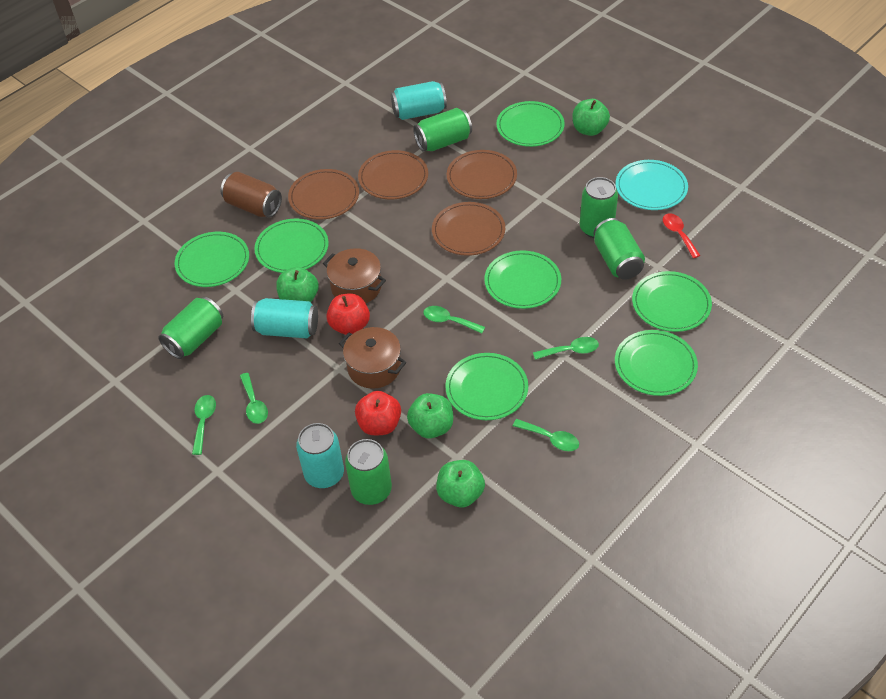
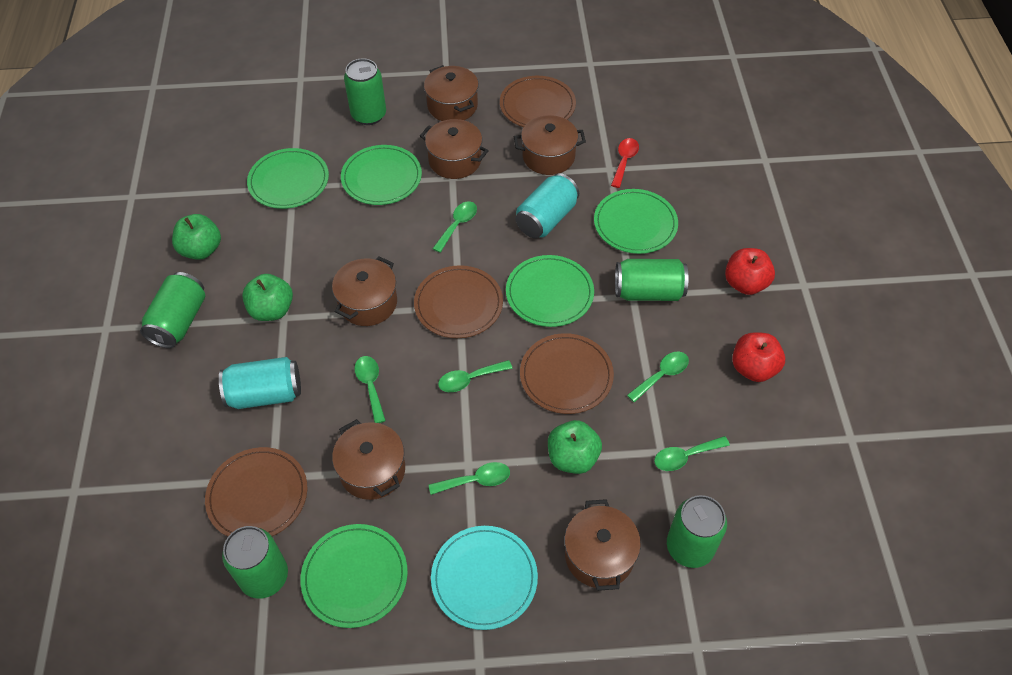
brown can: [221,172,282,217] = 1 -> none = 0
brown pot: [323,248,386,303] [339,327,407,389] = 2 -> [332,256,397,326] [332,419,405,500] [420,119,489,179] [424,65,479,121] [514,115,586,175] [564,499,641,591] = 6
green apple: [276,267,319,302] [407,393,453,438] [436,460,485,507] [573,99,610,136] = 4 -> [172,214,221,260] [242,274,293,321] [548,420,602,474] = 3
green plate: [175,232,249,287] [254,218,329,273] [445,353,528,420] [484,250,561,309] [496,101,565,147] [615,330,698,396] [632,271,712,332] = 7 -> [247,148,329,209] [300,524,408,628] [341,145,422,205] [506,255,594,327] [594,189,678,254] = 5
green spoon: [192,395,216,455] [240,373,268,424] [423,306,485,334] [513,419,579,451] [533,337,599,360] = 5 -> [354,356,386,423] [429,462,510,495] [432,201,477,253] [438,360,513,392] [627,352,689,402] [654,436,730,471] = 6
turquoise can: [251,298,318,338] [296,423,344,488] [391,81,447,120] = 3 -> [219,357,301,409] [515,173,579,238] = 2

